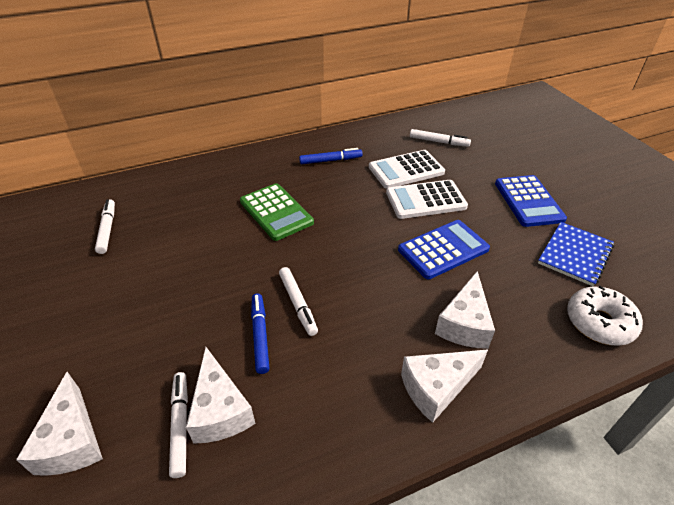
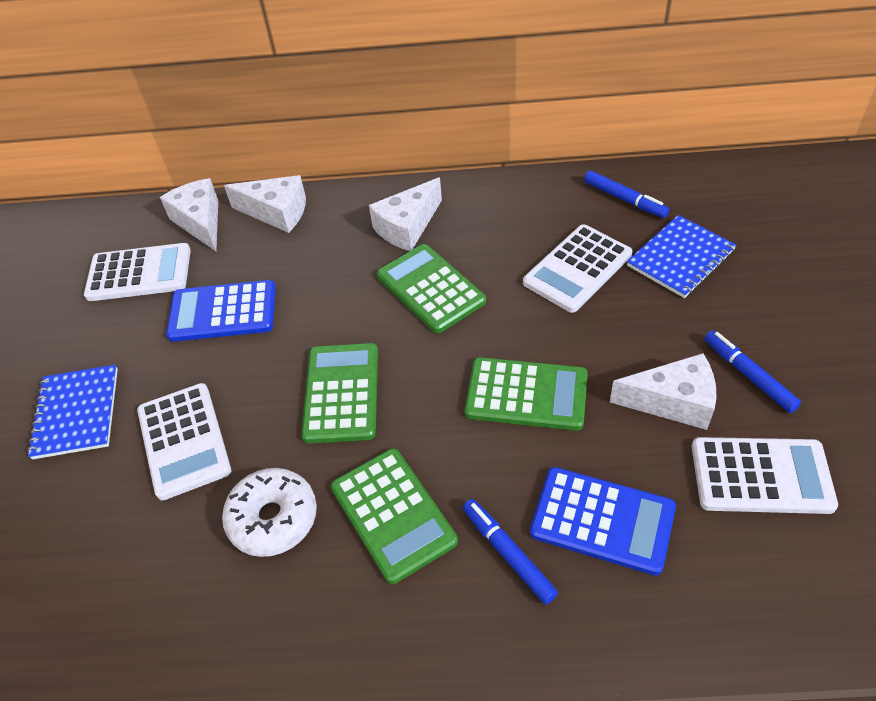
blue marker: [251,293,269,374] [299,148,363,164] = 2 -> [463,499,558,604] [584,171,669,218] [705,330,801,413] = 3
blue notebook: [538,222,614,286] = 1 -> [27,365,118,460] [627,215,737,298] = 2
green calculator: [240,183,314,241] = 1 -> [301,343,378,443] [331,448,458,584] [377,244,486,333] [465,357,588,431] = 4
white calculator: [369,150,445,189] [386,180,468,219] = 2 -> [84,243,191,301] [137,383,231,500] [523,224,632,313] [692,437,838,514] = 4
white marker: [95,199,115,254] [169,372,188,478] [279,267,318,336] [410,129,471,147] = 4 -> none = 0

